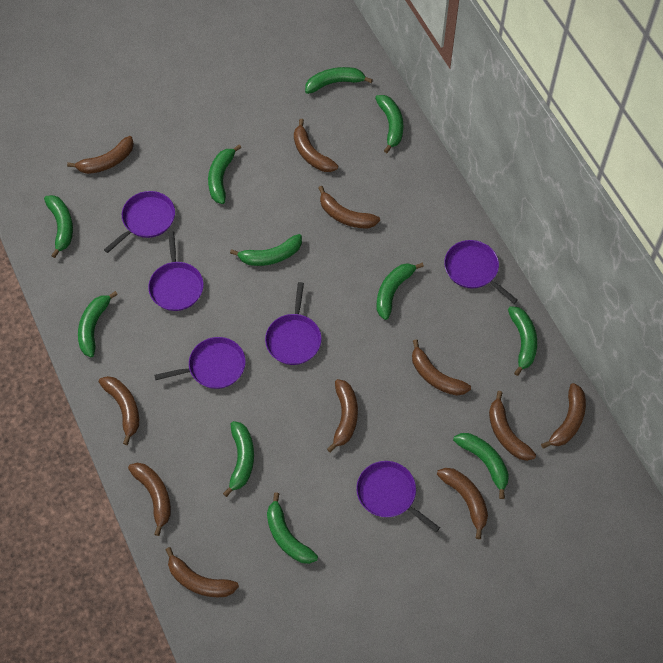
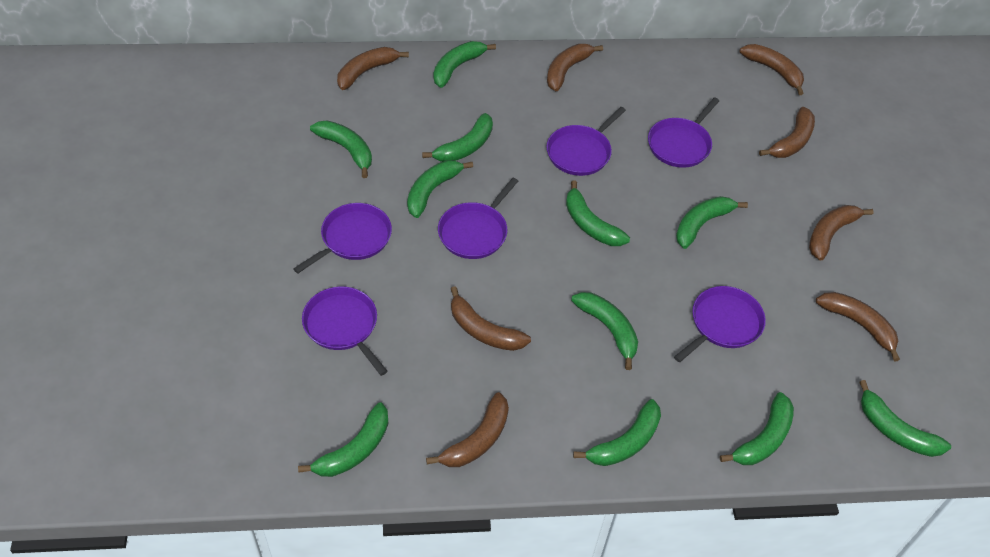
brown banana: [67,136,134,174] [99,376,139,445] [128,463,171,536] [166,547,239,597] [294,119,338,172] [318,186,380,229] [327,379,358,452] [412,339,471,396] [437,468,488,539] [489,391,536,461] [541,383,586,449] = 11 -> [337,47,409,90] [426,392,509,467] [451,286,531,351] [547,44,603,91] [740,44,804,95] [759,107,815,158] [809,205,874,261] [816,292,900,362] = 8

